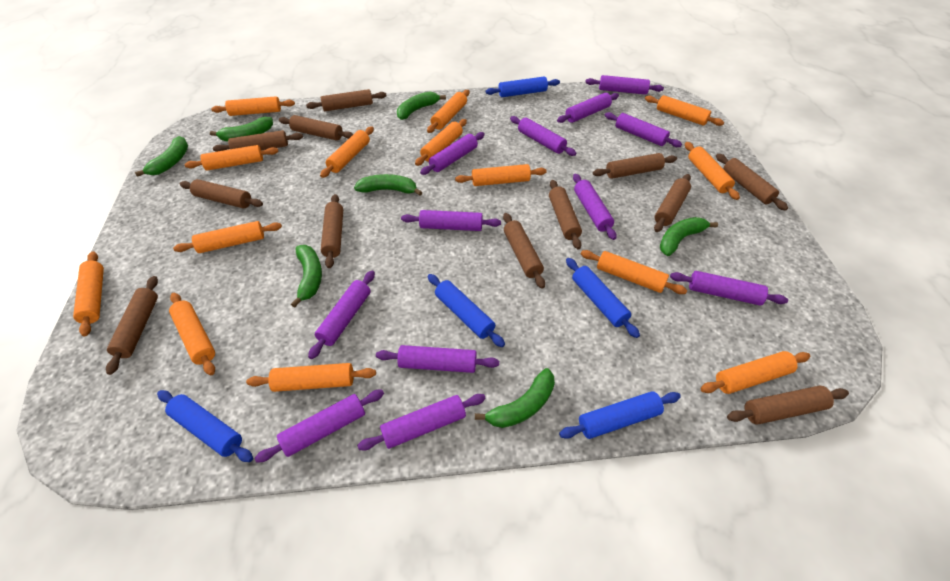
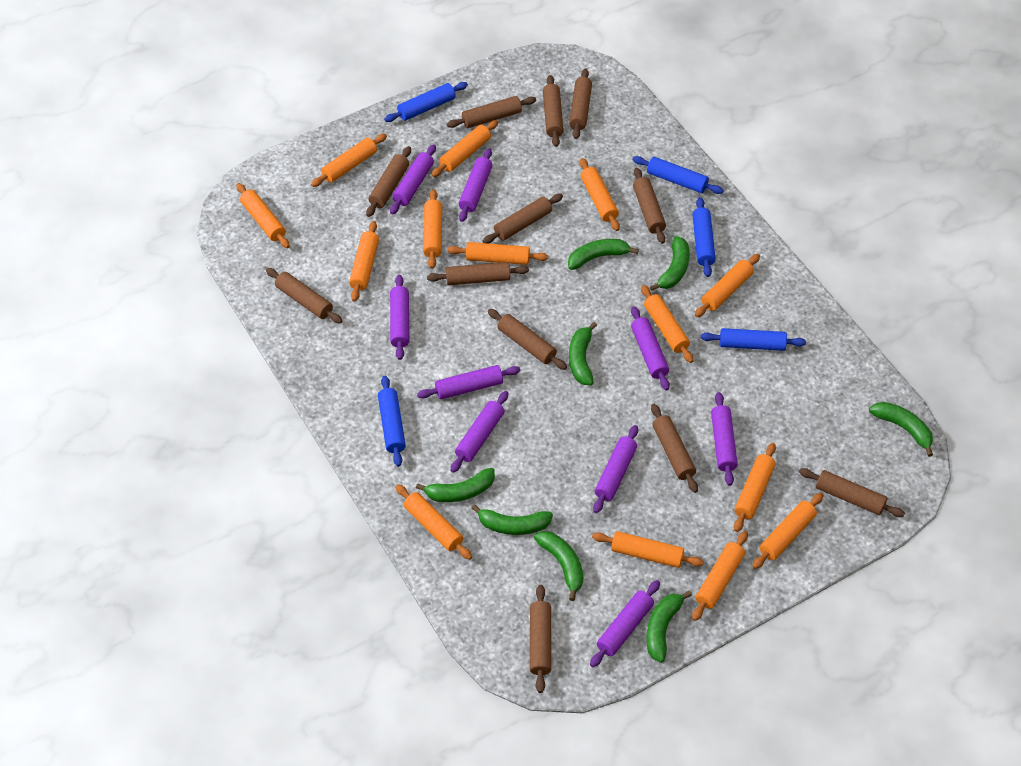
green banana: [135,136,188,177] [210,117,273,142] [291,245,322,307] [354,174,423,196] [397,91,446,120] [475,368,555,428] [660,217,718,256] = 7 -> [416,468,495,502] [471,504,553,535] [534,531,583,601] [568,239,639,270] [569,322,597,385] [646,591,692,663] [650,236,690,291] [869,402,933,457] = 8
purple rolling pin: [255,389,384,463] [308,271,375,359] [357,394,486,450] [376,345,499,373] [401,210,501,231] [420,132,485,175] [510,116,576,156] [557,93,619,123] [573,174,617,240] [585,75,664,95] [605,112,682,147] [670,271,788,305] = 12 -> [390,144,436,214] [390,275,409,360] [417,365,520,399] [451,391,508,473] [459,148,492,222] [590,580,660,667] [593,425,638,513] [631,306,670,390] [711,392,738,486] = 9

